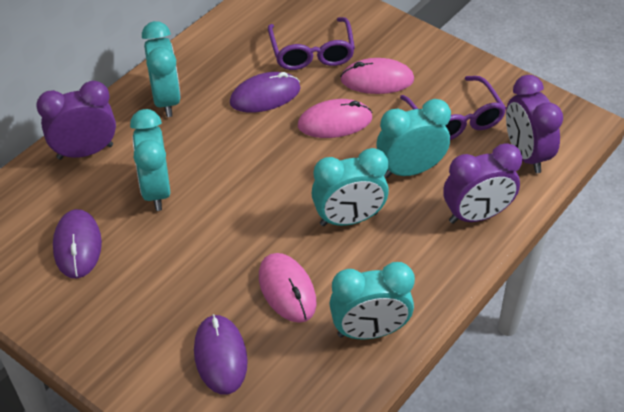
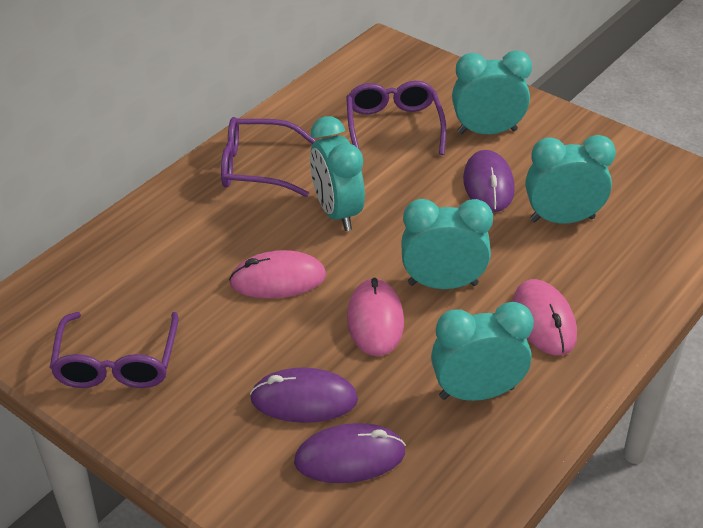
purple clock: [36,81,116,160] [443,143,522,224] [506,75,563,173] = 3 -> none = 0
purple glasses: [268,17,355,70] [400,76,506,140] = 2 -> [50,312,179,388] [221,117,315,197] [346,81,446,155] = 3

